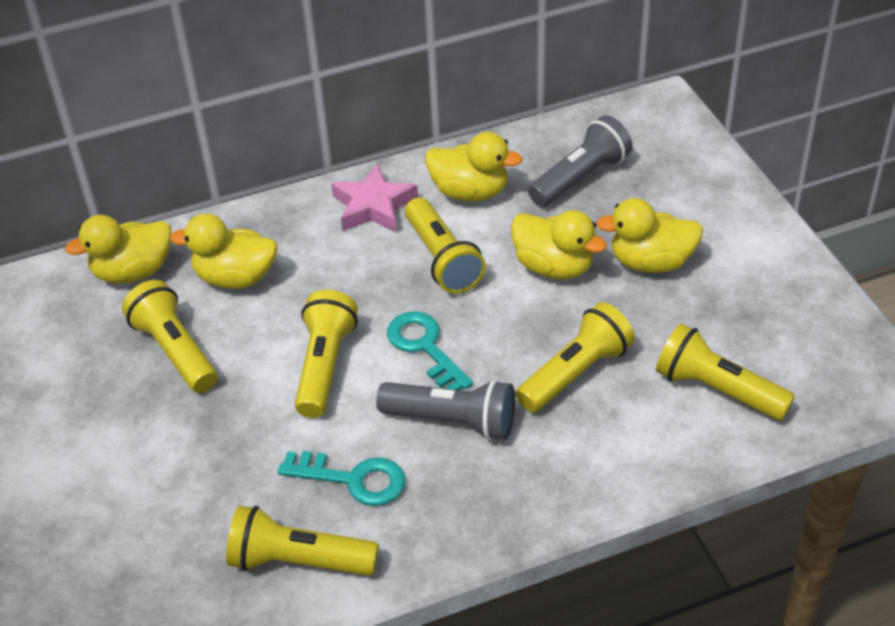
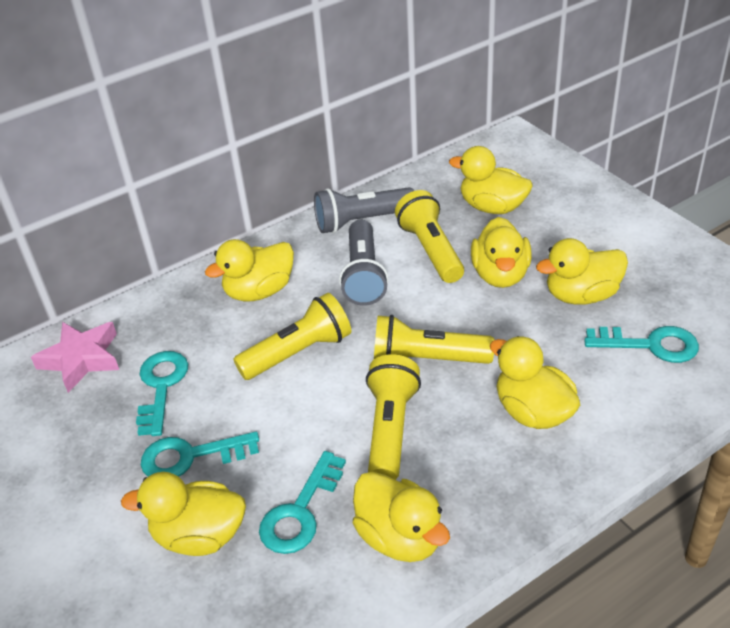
turquoise key: [278,451,405,506] [387,311,473,390] = 2 -> [136,351,188,436] [141,432,259,477] [259,451,346,554] [584,326,699,363] = 4
yellow duck: [65,215,172,284] [170,213,277,289] [425,132,523,201] [511,210,607,279] [596,198,703,273] = 5 -> [121,472,246,556] [205,239,294,301] [353,472,450,562] [449,146,533,214] [471,217,532,288] [490,336,580,429] [536,238,628,305] = 7
yellow flashlight: [122,280,218,393] [226,506,379,576] [295,290,358,418] [405,198,486,294] [516,302,635,413] [656,323,795,421] = 6 -> [233,293,351,380] [366,354,421,480] [374,315,495,364] [395,190,464,283] = 4

